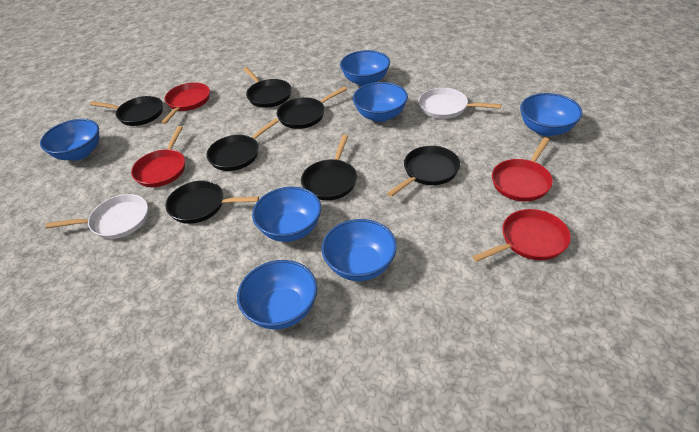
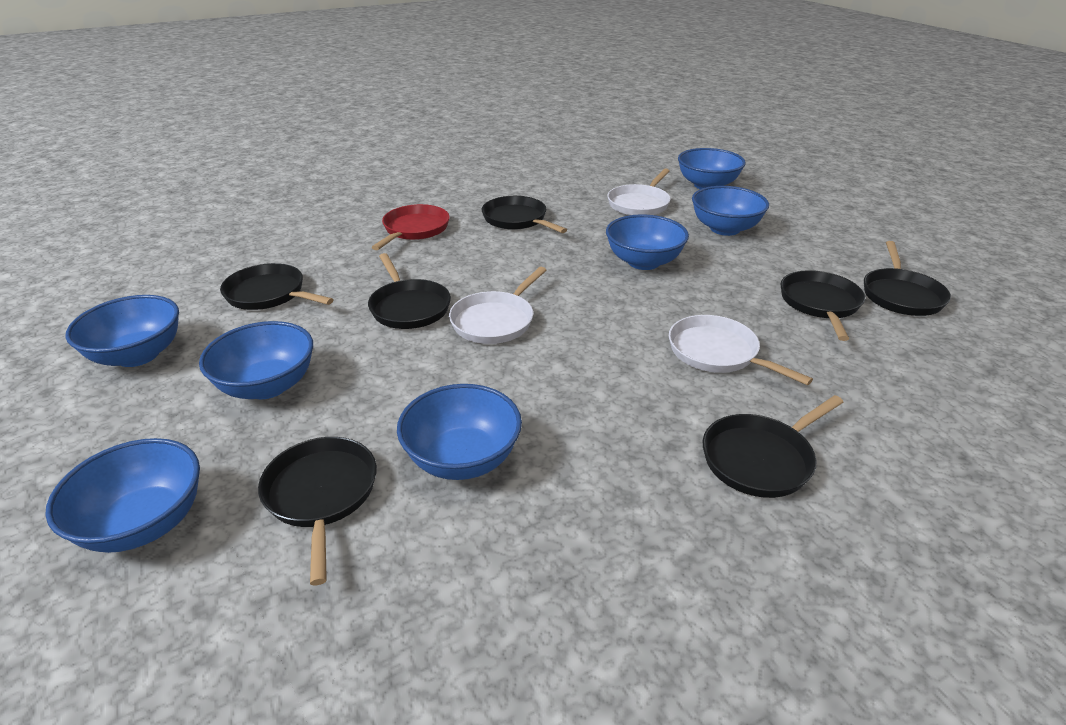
red pan: [131,126,185,187] [161,82,210,124] [472,209,571,262] [492,137,553,201] = 4 -> [371,204,450,250] = 1
white pan: [46,194,148,239] [419,88,501,119] = 2 -> [449,267,546,344] [607,168,671,215] [669,315,813,385] = 3

